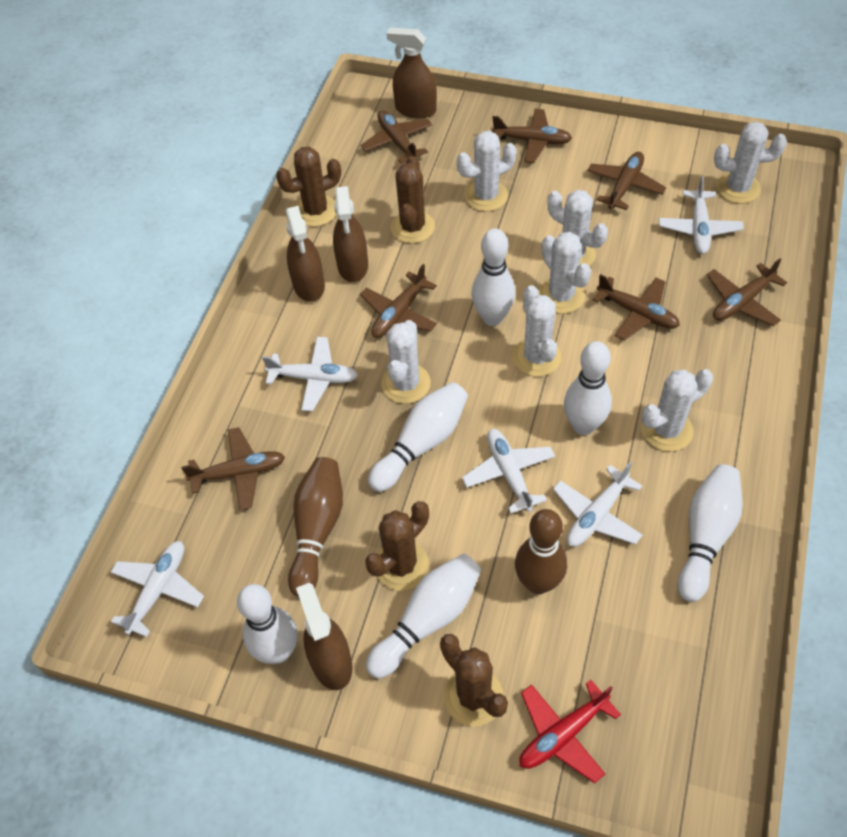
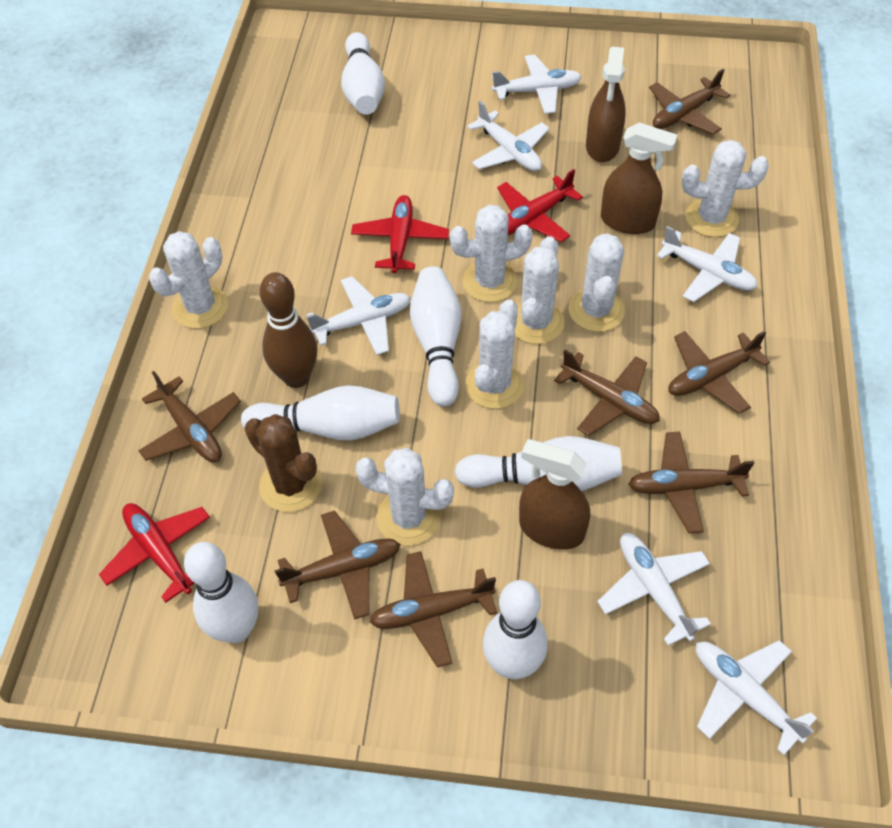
brown bowling pin: [288,457,343,597] [515,509,567,594] = 2 -> [260,272,317,388] = 1
brown cactus: [276,147,341,227] [365,501,429,591] [391,156,435,243] [440,634,508,726] = 4 -> [245,414,322,512] = 1
brown spray bottle: [286,206,325,302] [296,583,353,690] [333,186,368,282] [387,27,437,119] = 4 -> [519,439,590,550] [586,47,626,162] [601,123,677,234] = 3
red plane: [519,680,621,783] = 1 -> [99,503,210,603] [351,195,449,273] [497,169,583,242] = 3
white plane: [111,541,204,637] [262,337,358,411] [462,429,555,514] [553,462,643,547] [659,176,744,254] = 5 -> [306,276,411,355] [467,101,549,171] [492,55,582,114] [597,533,711,646] [657,226,758,302] [696,640,817,755] = 6

